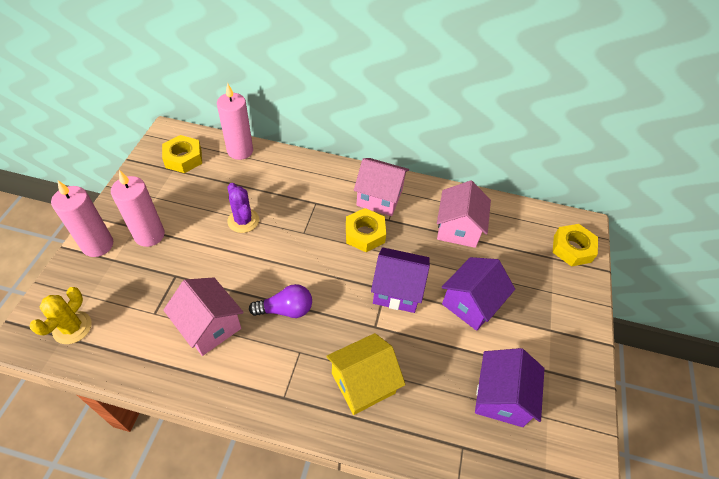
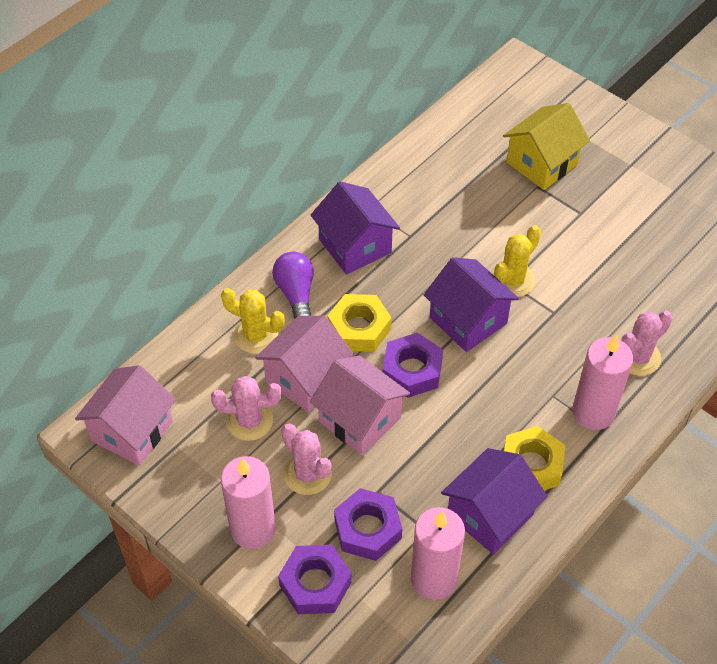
pink cactus: none = 0 -> [211,376,281,441] [281,424,332,495] [621,311,673,376] = 3
purple cactus: [227,183,259,233] = 1 -> none = 0
purple nut: none = 0 -> [278,545,352,614] [334,488,402,561] [382,333,443,398] = 3
yellow cactus: [29,287,92,344] = 1 -> [221,288,285,354] [493,225,541,297] = 2
yellow nut: [162,135,202,173] [346,208,386,252] [553,224,598,267] = 3 -> [328,294,392,352] [504,426,566,490] = 2

